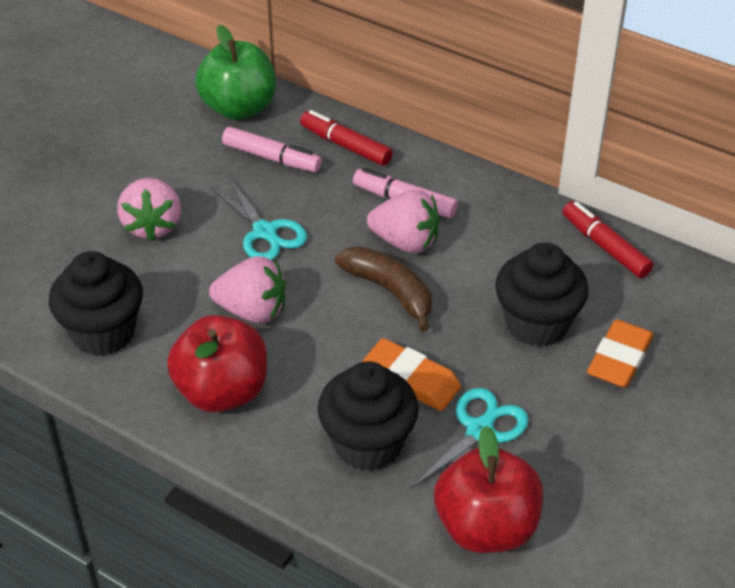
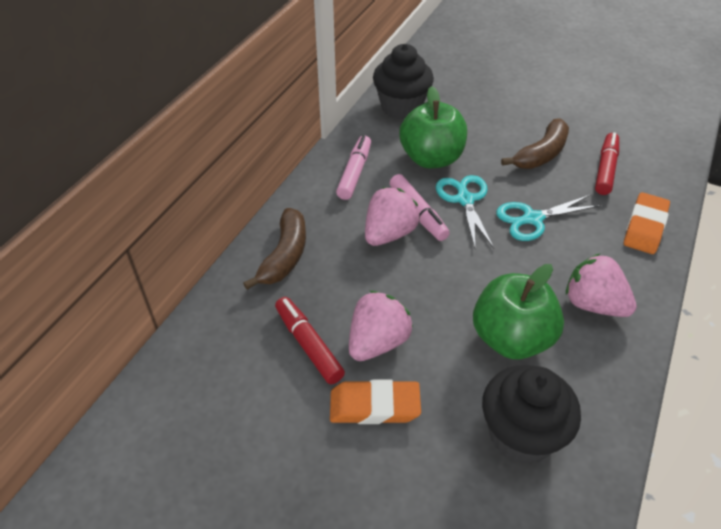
black cupcake: [49,251,143,356] [318,361,419,471] [495,243,589,347] = 3 -> [373,44,434,119] [482,365,581,465] = 2
brown banana: [335,246,432,331] = 1 -> [243,208,306,290] [501,118,569,169] = 2
green apple: [195,25,276,120] = 1 -> [399,86,467,168] [473,264,564,359] = 2
red apple: [167,315,267,412] [434,426,543,553] = 2 -> none = 0

